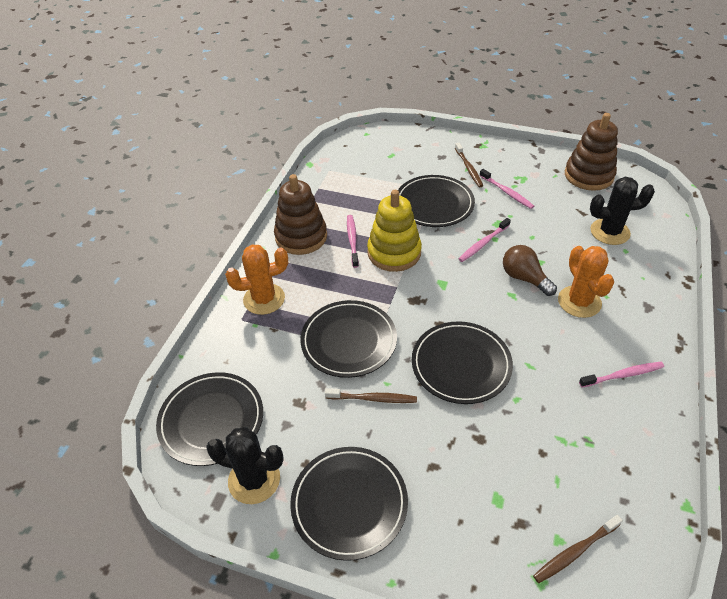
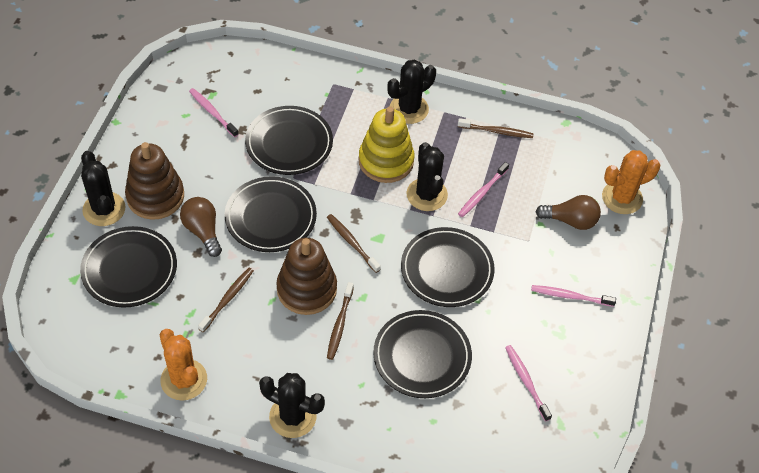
black cactus: [206,427,284,504] [590,177,655,245] = 2 -> [81,151,126,226] [259,373,325,438] [387,59,436,124] [406,142,448,211] = 4
brown light bulb: [503,245,557,296] = 1 -> [180,197,222,257] [536,195,601,230] = 2
brown toothbrush: [325,388,417,403] [455,143,483,187] [533,515,623,583] = 3 -> [198,268,254,333] [327,214,381,273] [327,282,354,360] [458,118,534,138] = 4

